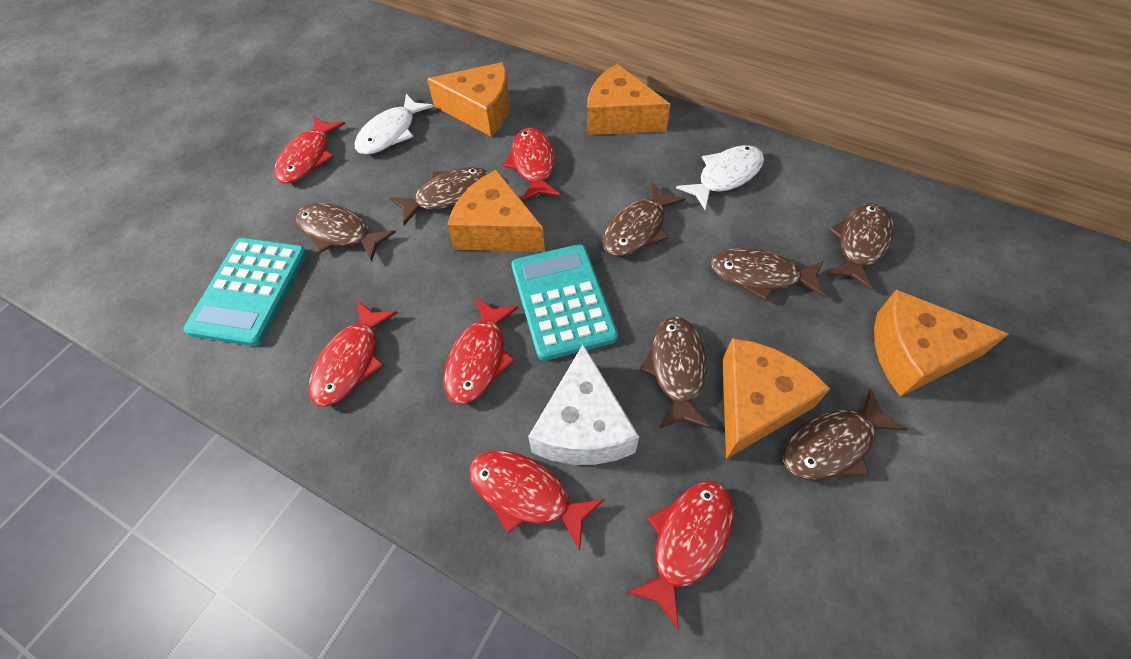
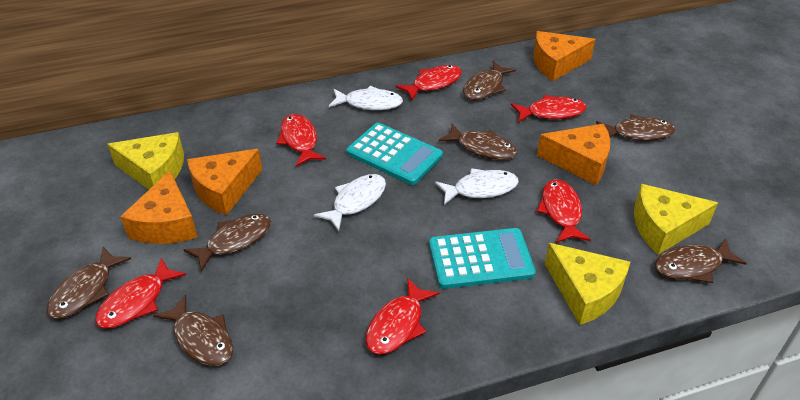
orange cheese: [427,62,510,136] [447,170,545,252] [587,64,671,135] [723,338,830,459] [874,290,1009,397] = 5 -> [120,171,198,244] [187,149,262,215] [533,31,595,81] [537,124,610,185] = 4
white cheese: [528,345,639,465] = 1 -> none = 0
white fish: [354,94,434,155] [676,145,764,210] = 2 -> [314,174,386,231] [329,86,403,110] [435,168,519,205] = 3
yellow cheese: none = 0 -> [107,132,184,190] [545,243,630,325] [634,184,718,255] = 3

